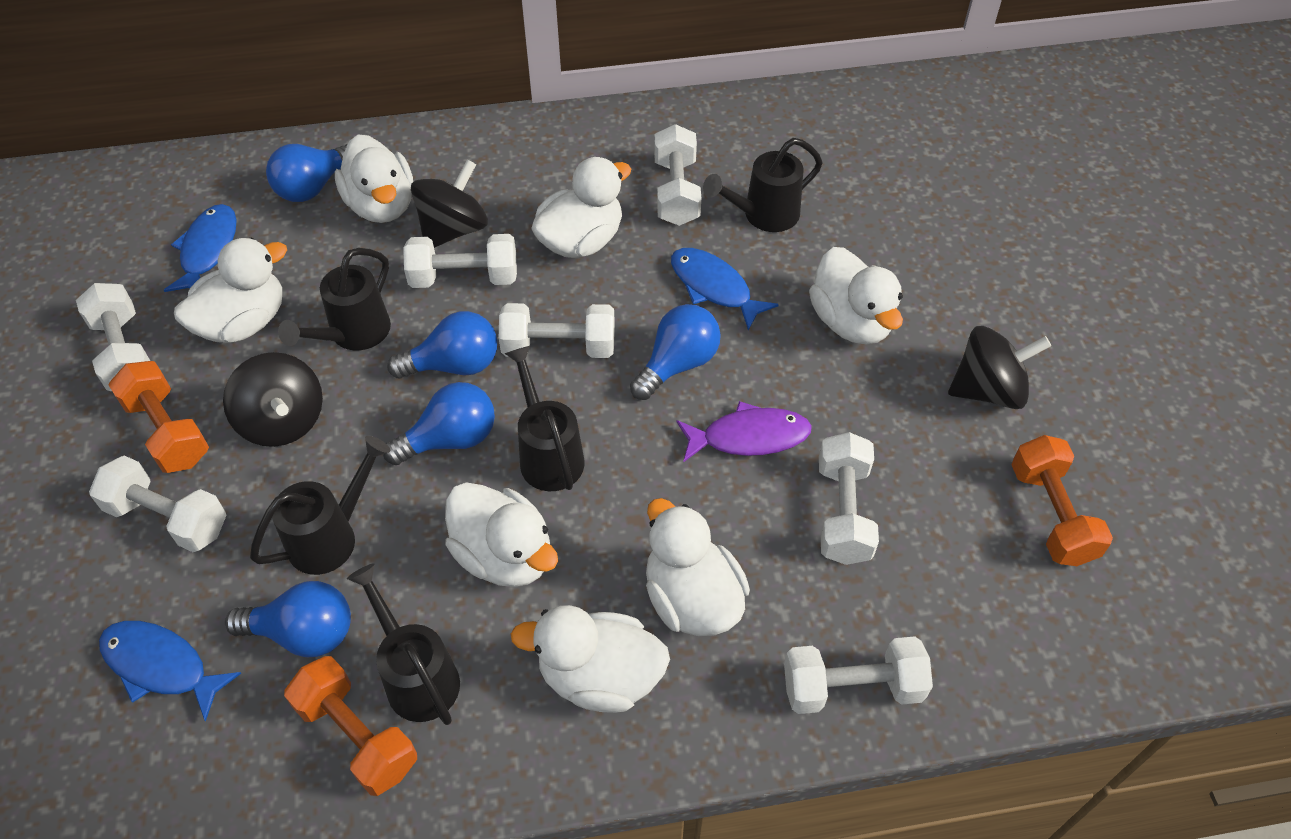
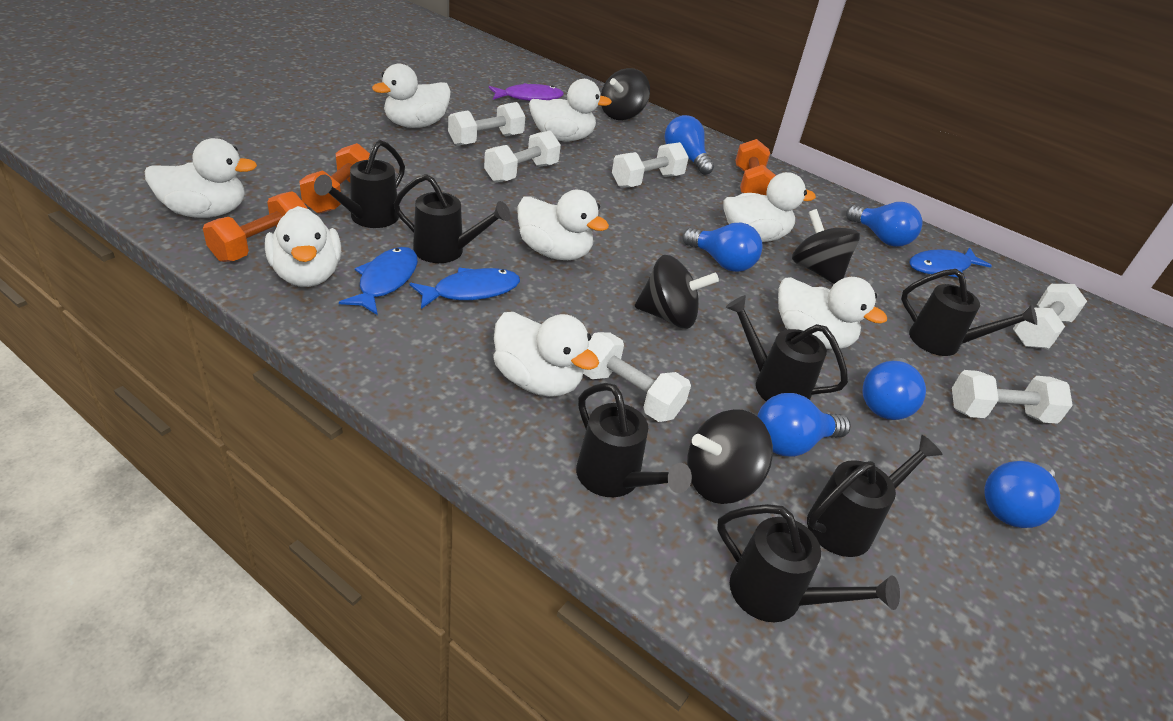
black spinning top: [223,352,323,447] [411,159,488,248] [948,326,1051,409] = 3 -> [601,68,650,120] [635,255,719,329] [687,409,773,504] [792,209,860,284] = 4
black watering can: [250,436,391,575] [278,248,391,351] [347,563,460,725] [505,346,584,491] [703,138,822,232] = 5 -> [314,140,405,228] [393,174,511,263] [576,383,692,497] [717,504,900,622] [725,295,848,401] [807,435,943,557] [901,269,1037,356] = 7
blue light bulb: [225,581,351,657] [266,144,348,202] [383,382,495,465] [387,311,497,378] [630,304,721,400] = 5 -> [665,115,714,175] [682,223,763,272] [757,393,851,457] [846,202,923,247] [862,358,926,420] [985,461,1060,528] = 6
white duck: [174,237,287,343] [335,135,413,223] [445,482,558,587] [511,605,670,713] [531,157,631,258] [646,498,750,636] [809,247,903,344] = 7 -> [145,138,257,218] [265,206,341,287] [372,63,451,128] [493,312,599,397] [518,190,609,260] [529,79,612,141] [723,172,816,242] [778,277,887,350] = 8
white dumbbell: [76,283,150,391] [89,456,226,552] [403,234,517,288] [499,303,615,358] [654,124,701,226] [784,636,933,714] [819,432,879,565] = 7 -> [448,102,525,146] [484,131,561,182] [583,332,691,422] [612,142,689,188] [952,370,1073,424] [1013,284,1087,348] = 6

